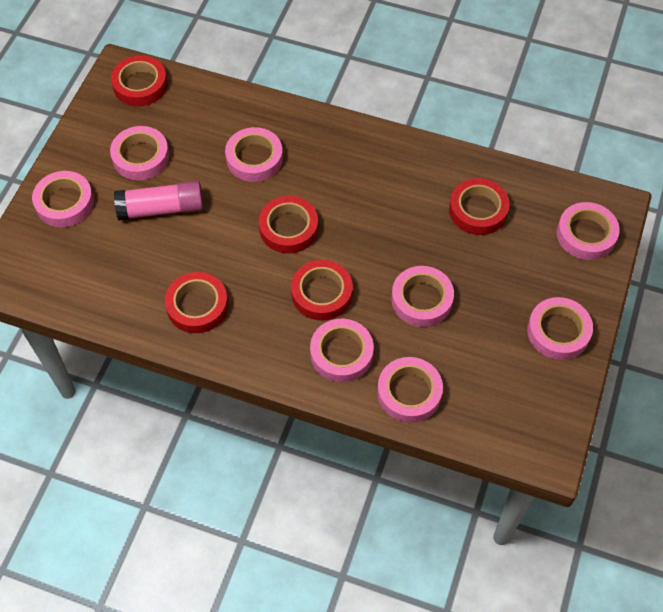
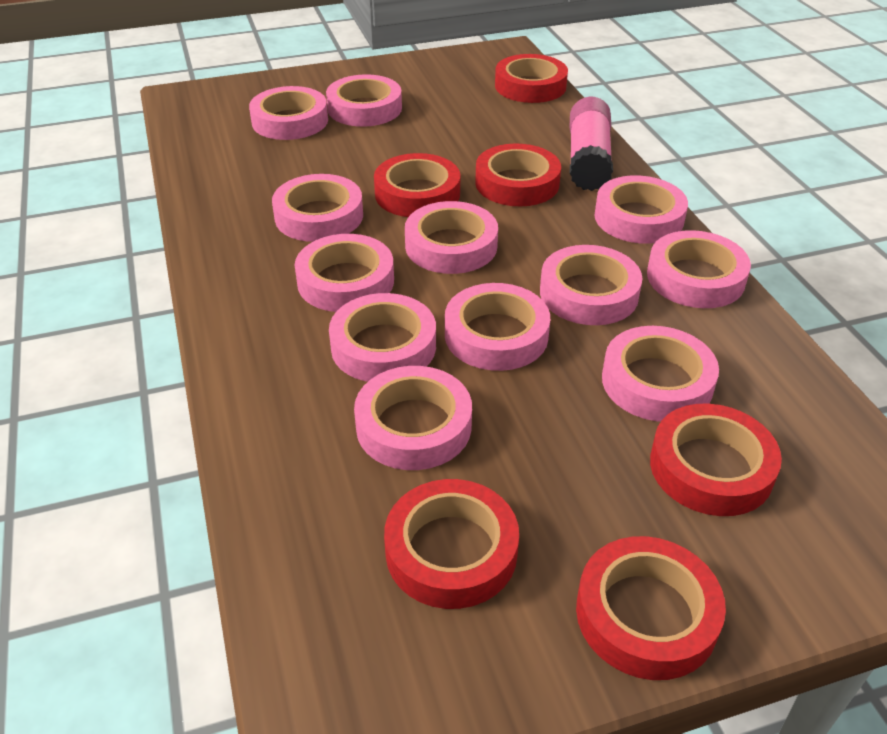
pink tape: [32,171,94,227] [110,126,169,180] [225,127,283,182] [310,319,374,382] [377,357,443,423] [391,266,454,327] [527,297,593,360] [557,202,620,260] = 8 -> [249,86,328,140] [272,174,363,242] [295,234,394,312] [326,74,402,127] [329,293,436,382] [354,366,472,470] [405,201,498,274] [445,283,550,371] [540,245,642,325] [594,175,688,244] [602,326,719,422] [647,230,751,308] = 12
red tape: [111,55,168,107] [165,272,228,333] [259,196,318,253] [291,260,353,320] [449,178,510,235] = 5 -> [374,153,460,217] [384,479,519,609] [475,144,561,206] [495,54,568,103] [576,536,726,680] [650,404,782,516] = 6

